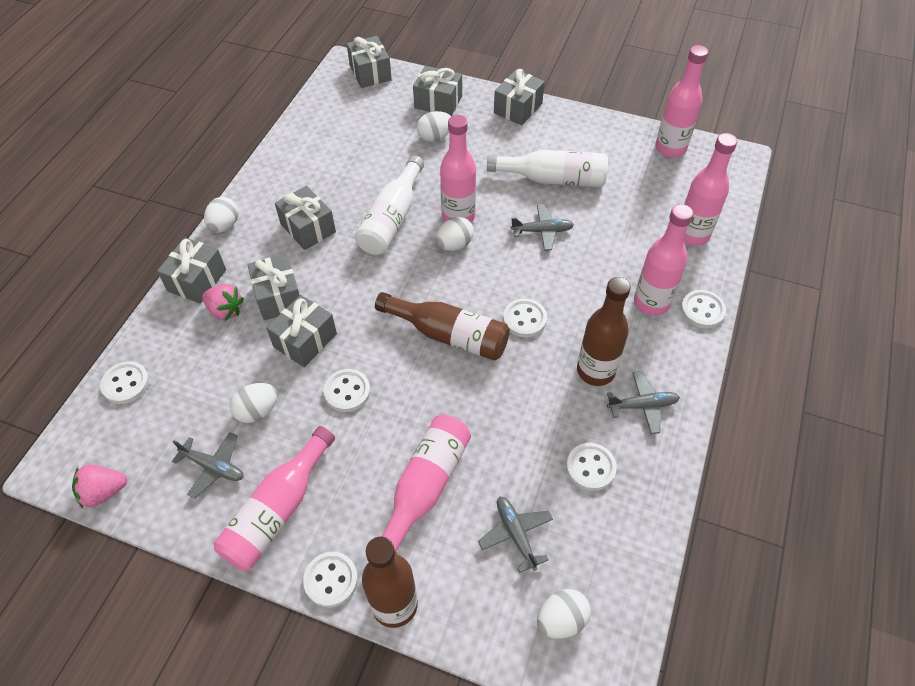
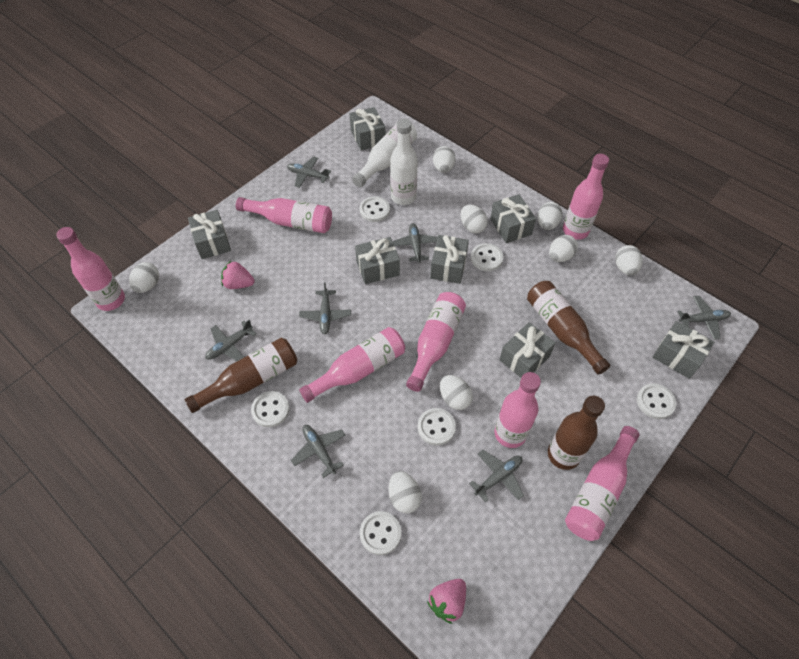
grey plane: [172,432,244,498] [478,496,553,573] [511,204,574,251] [607,371,680,434] = 4 -> [205,320,256,361] [287,156,331,188] [291,425,345,478] [299,283,351,334] [392,223,438,263] [469,450,524,502] [677,296,731,340] = 7
pink bottle: [214,426,335,571] [382,415,471,554] [440,115,476,222] [634,204,693,316] [655,45,708,158] [684,133,737,246] = 6 -> [56,227,125,311] [236,197,332,233] [299,327,405,403] [406,292,466,392] [495,372,541,448] [563,154,609,240] [565,426,639,541] = 7
white egg: [204,197,238,233] [230,383,278,423] [417,111,451,142] [436,217,474,251] [537,589,591,639] = 5 -> [129,262,159,293] [389,471,422,513] [433,146,455,173] [440,375,473,410] [461,205,488,233] [538,202,563,230] [549,235,578,262] [615,245,643,275] = 8

